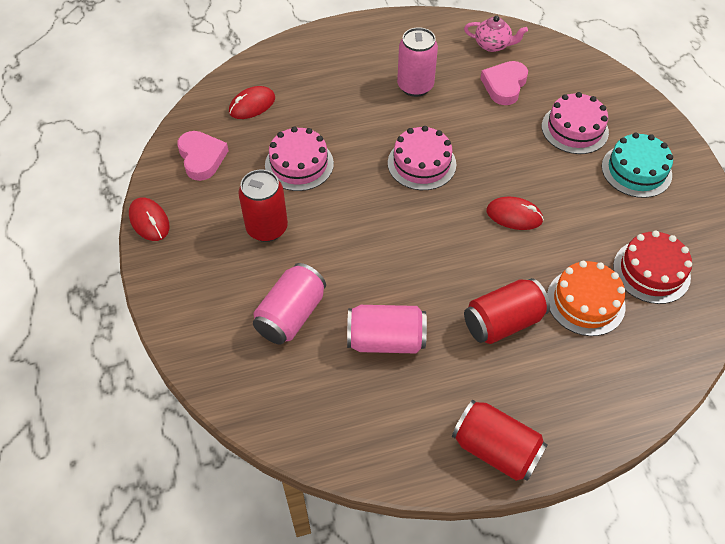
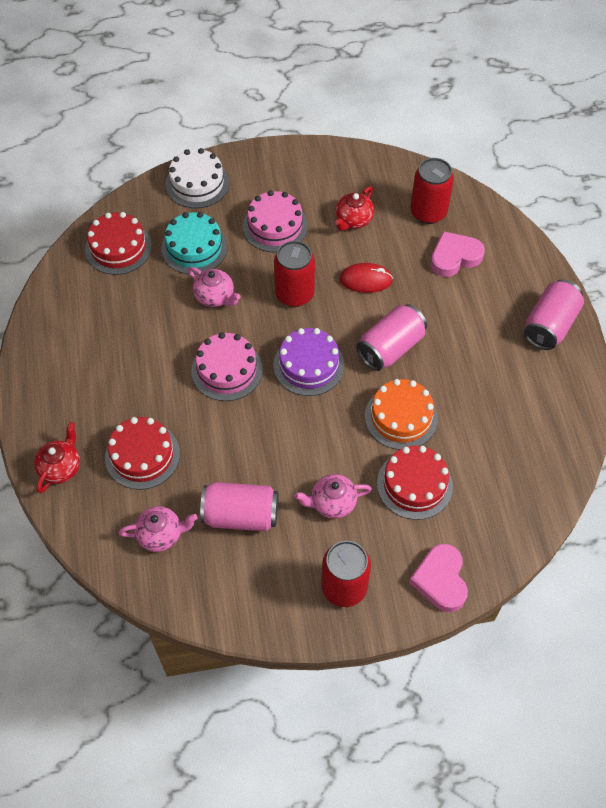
pink cake: [265,127,334,191] [388,126,456,190] [542,92,609,154] = 3 -> [191,332,263,401] [243,190,308,253] = 2
pink teapot: [464,16,528,52] = 1 -> [119,506,198,552] [188,267,241,307] [294,474,372,519] = 3
purple cake: none = 0 -> [273,328,344,396] = 1
red cake: [613,230,692,304] = 1 -> [85,212,152,275] [105,417,180,490] [377,446,453,520] = 3
red mouse: [129,197,169,241] [229,86,275,119] [486,197,544,230] = 3 -> [339,263,393,293] = 1
red teapot: none = 0 -> [34,422,80,493] [335,186,374,231] = 2
white cake: none = 0 -> [166,148,229,208] = 1

